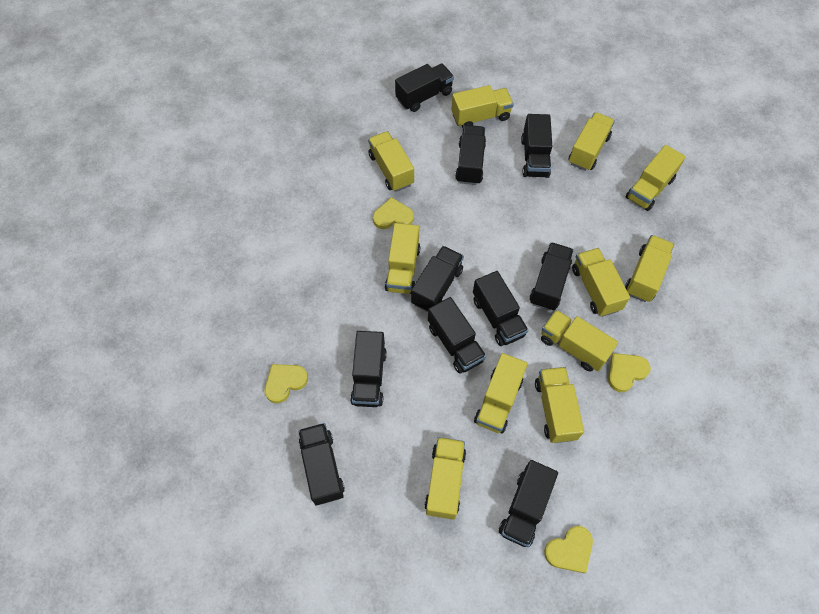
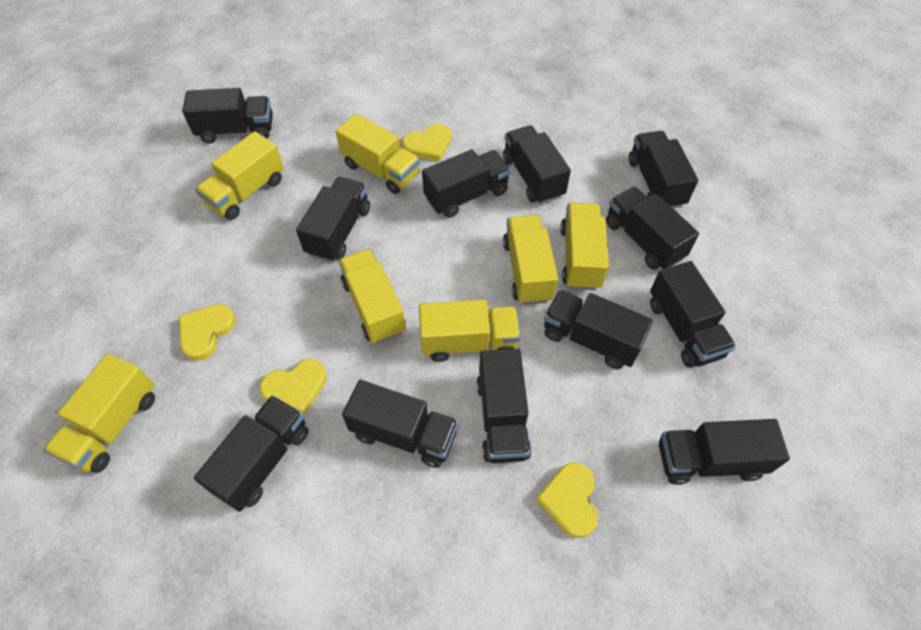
black truck: [298,423,345,505] [350,331,387,407] [395,64,454,112] [411,246,464,312] [428,297,486,374] [455,125,486,185] [473,271,529,346] [499,460,558,547] [521,114,552,178] [530,242,574,311] = 10 -> [182,88,273,143] [194,395,308,512] [296,177,370,262] [342,380,458,468] [422,149,511,218] [476,349,531,463] [503,125,571,204] [544,290,653,369] [606,187,699,270] [629,131,698,209] [650,261,736,368] [659,419,790,485] = 12
yellow truck: [368,131,414,192] [385,223,420,294] [424,437,466,520] [451,85,514,128] [474,353,528,434] [535,367,584,443] [541,310,618,372] [568,112,615,171] [572,248,630,317] [625,235,674,302] [626,145,686,211] = 11 -> [44,354,155,473] [195,131,284,220] [336,114,420,194] [339,249,406,344] [419,300,521,362] [503,215,558,305] [560,203,609,290] = 7

